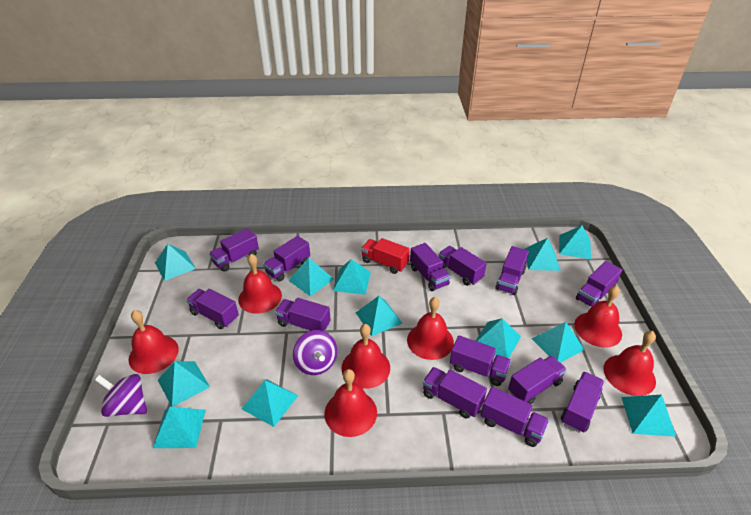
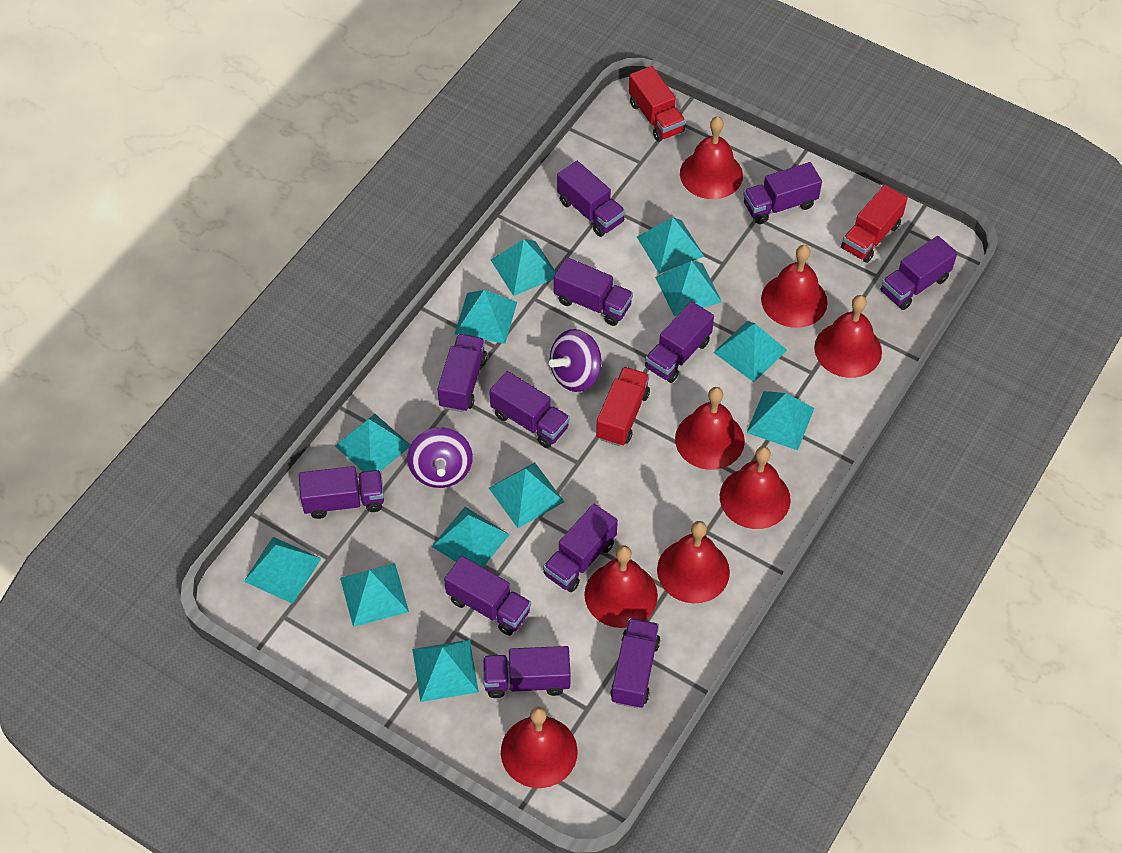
purple truck: [186,289,239,329] [209,228,259,272] [263,236,310,281] [275,298,331,331] [410,243,451,291] [423,367,487,419] [438,246,487,286] [450,335,511,386] [481,387,549,447] [495,246,529,295] [508,356,567,404] [561,372,604,433] [576,261,622,307] = 13 -> [299,466,384,519] [437,334,487,412] [444,556,531,636] [483,646,571,698] [490,371,570,448] [543,504,618,592] [554,257,633,326] [557,161,625,237] [610,618,660,708] [645,301,714,383] [743,162,822,224] [881,236,957,310] = 12
red bell: [129,310,179,374] [238,254,282,314] [324,369,377,437] [342,324,390,389] [407,297,454,360] [574,285,622,347] [604,331,656,396] = 7 -> [501,707,578,788] [584,546,658,628] [657,521,730,603] [675,387,745,470] [680,117,743,199] [720,446,791,529] [761,245,828,328] [814,295,882,378] = 8
red truck: [361,238,410,274] = 1 -> [596,367,650,446] [629,66,685,142] [841,185,908,263] = 3

